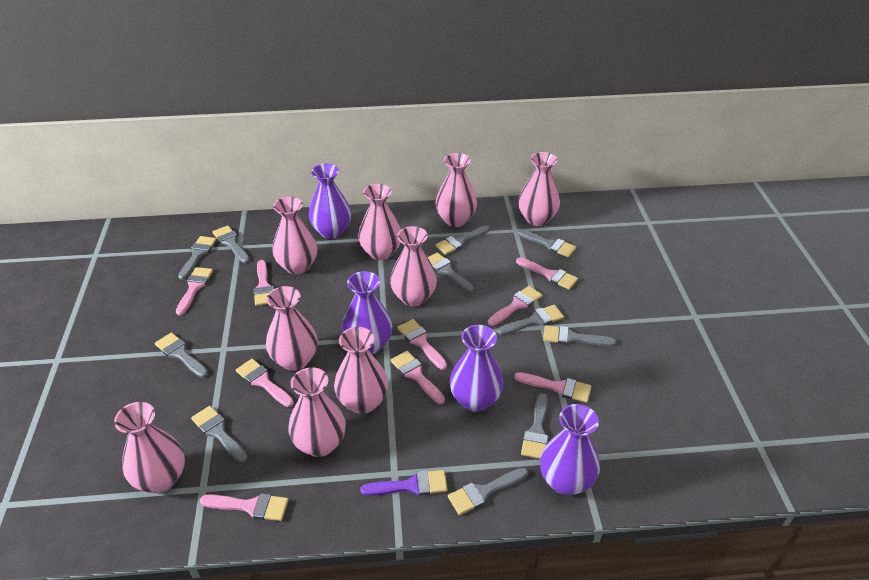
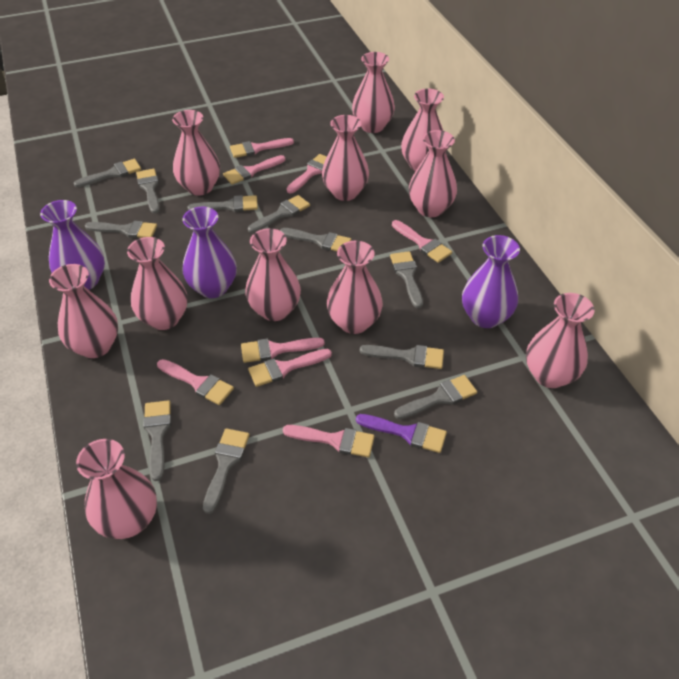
pink brush: [176,267,213,315] [200,493,289,521] [236,359,294,407] [253,260,274,306] [391,351,445,404] [397,319,447,370] [488,286,543,326] [514,372,592,403] [516,257,578,290] = 9 -> [157,359,234,405] [223,155,285,185] [230,138,294,158] [241,338,325,363] [248,349,332,387] [283,425,375,457] [287,154,327,193] [392,220,452,263] = 8
pink vase: [114,402,185,493] [266,286,318,371] [272,197,318,275] [288,367,346,457] [334,327,388,414] [358,184,401,260] [390,226,437,307] [436,153,477,227] [518,152,560,226] = 9 -> [49,264,118,358] [76,439,157,539] [127,237,188,330] [172,110,220,196] [245,228,301,321] [322,115,369,201] [327,241,383,334] [352,52,395,133] [401,89,444,171] [409,130,457,217] [526,293,595,388] = 11
purple vase: [309,164,351,239] [342,271,392,354] [450,325,504,412] [540,404,600,495] = 4 -> [40,200,105,290] [182,207,237,298] [462,235,520,328] = 3

